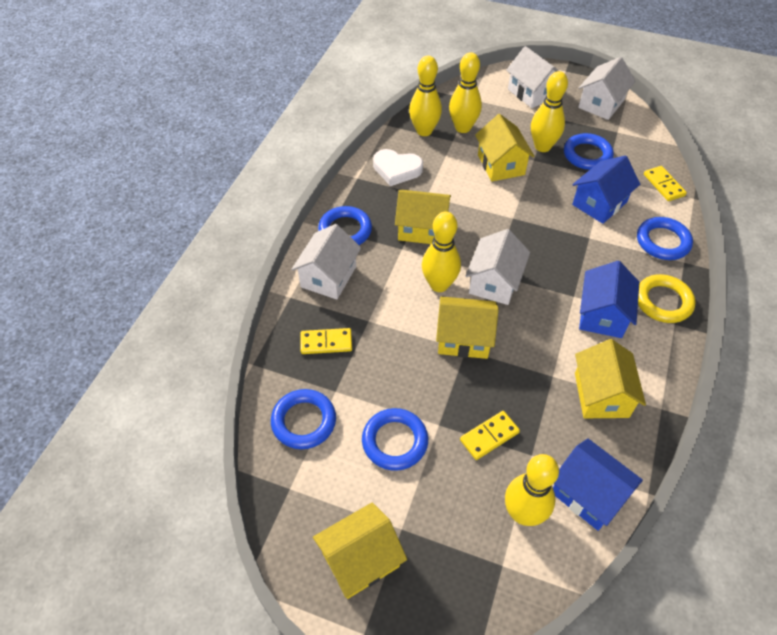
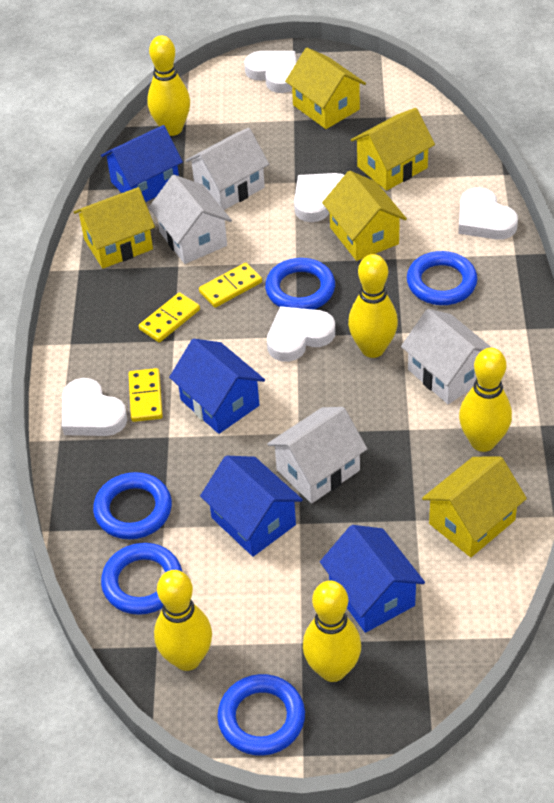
blue house: [553,438,643,531] [572,155,640,224] [579,261,640,338] = 3 -> [101,125,183,202] [169,339,265,434] [200,456,303,557] [320,525,425,633] = 4
white heart: [373,149,423,186] = 1 -> [62,378,128,436] [244,51,297,93] [267,306,335,362] [294,173,344,222] [458,187,518,240] = 5
yellow ring: [638,274,696,323] = 1 -> none = 0

